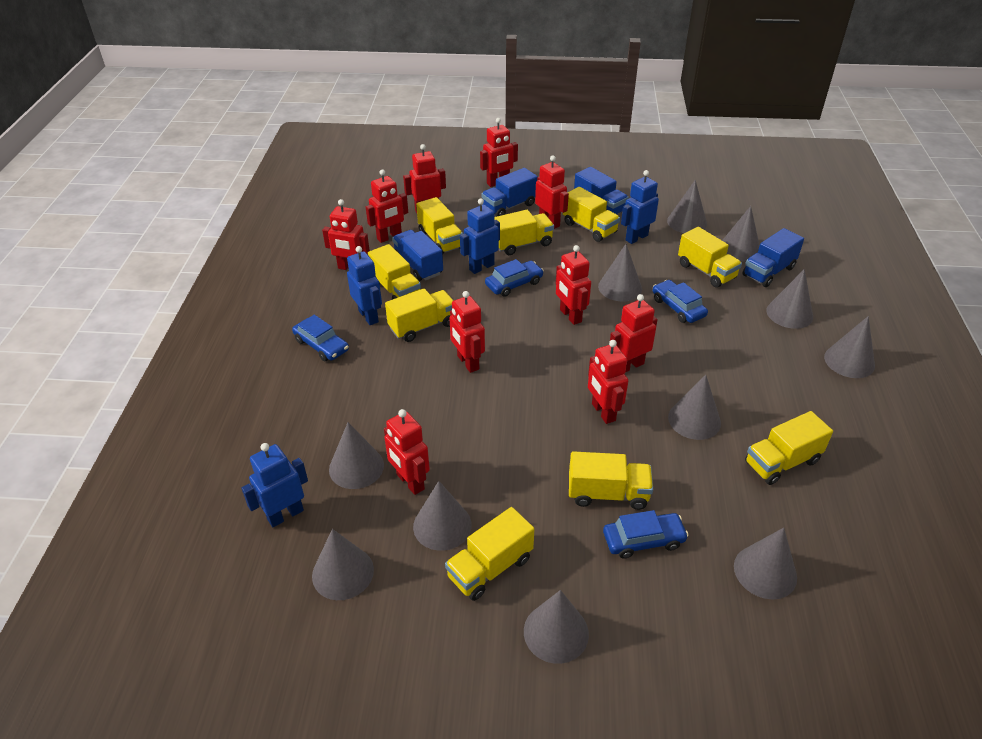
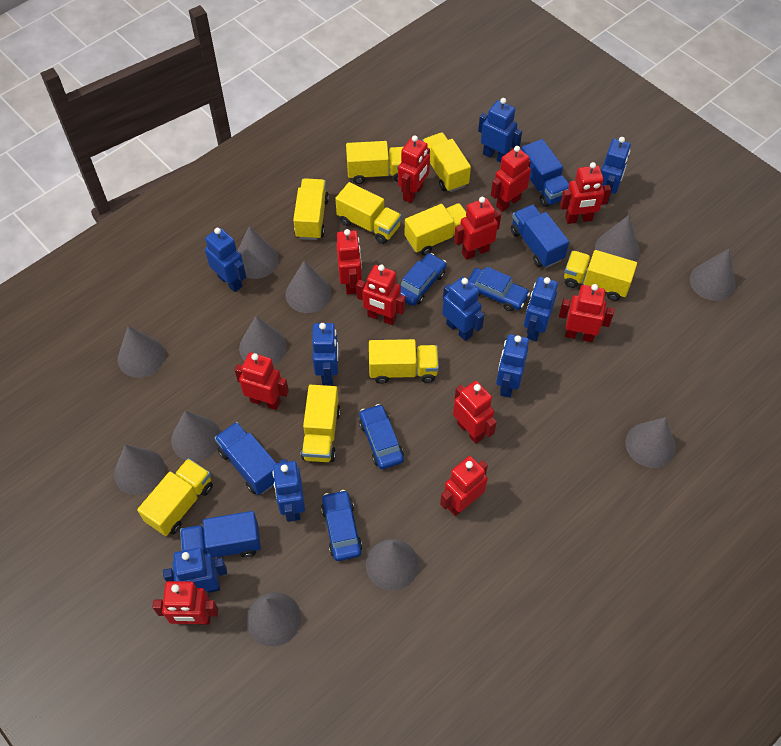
blue robot: [241,443,308,527] [347,246,382,325] [460,198,500,274] [621,170,659,244] = 4 -> [163,548,227,593] [205,227,246,292] [272,459,305,522] [312,323,338,385] [442,277,484,341] [478,98,522,163] [496,334,529,398] [524,277,558,341] [601,137,631,204] = 9
red robot: [322,199,370,270] [366,169,408,243] [384,409,430,495] [403,144,446,213] [449,291,485,373] [480,118,518,187] [535,156,569,229] [556,245,591,325] [588,340,628,424] [610,294,658,372] = 10 -> [152,581,218,625] [235,352,289,410] [336,229,362,295] [356,264,405,325] [398,135,430,203] [440,456,488,516] [453,381,497,444] [454,197,501,260] [491,146,531,212] [559,284,614,342] [560,162,611,224] = 11

